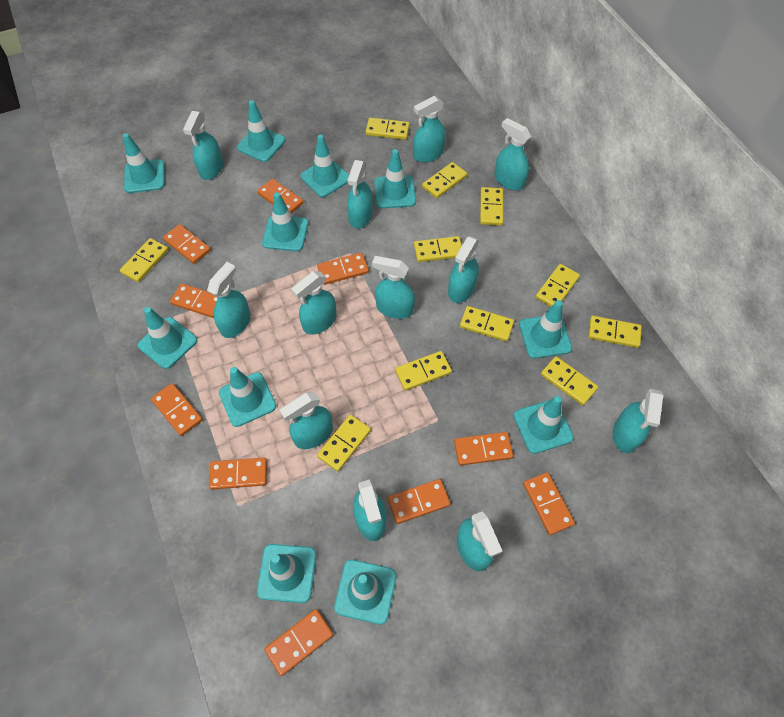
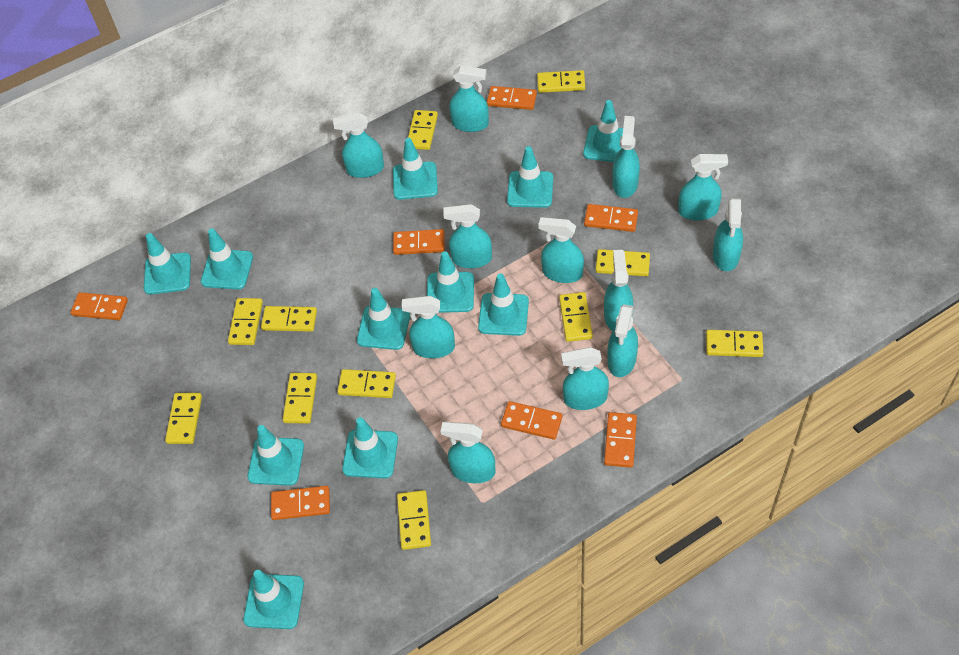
orange domino: [151,383,203,436] [163,224,211,264] [170,283,218,318] [209,457,267,490] [257,179,304,213] [264,609,333,676] [317,253,369,285] [388,479,450,524] [454,432,513,466] [523,472,575,535] = 10 -> [70,292,128,320] [271,486,330,520] [393,229,445,255] [487,86,537,110] [501,401,562,440] [584,204,638,232] [604,412,637,468] = 7

